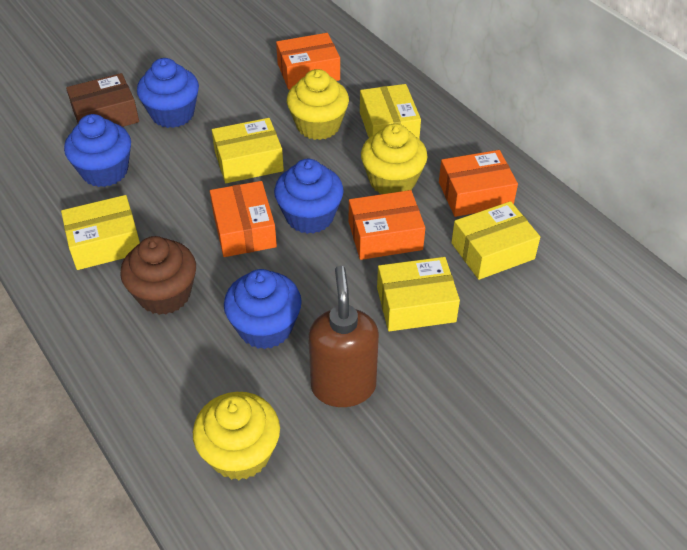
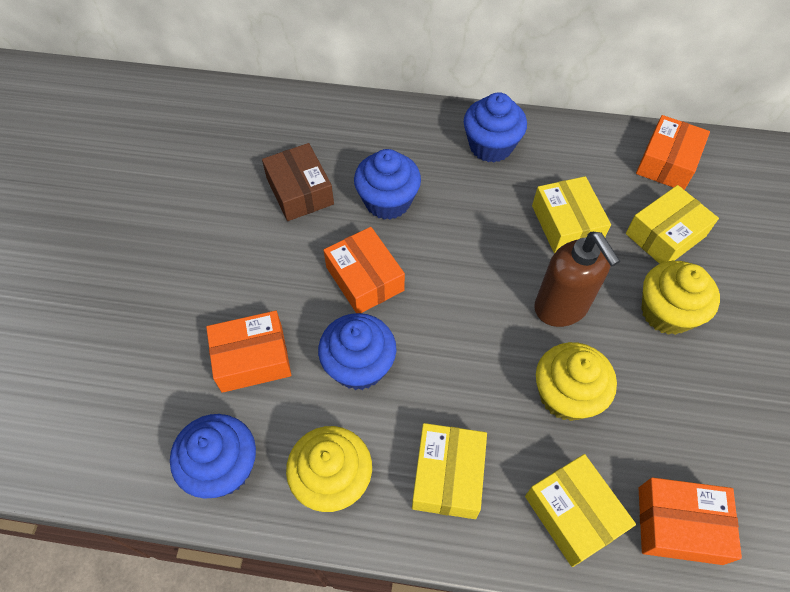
brown cupcake: [120,236,196,315] = 1 -> none = 0
yellow box: [61,195,140,270] [212,118,284,183] [360,84,421,139] [377,257,460,331] [451,201,540,280] = 5 -> [412,423,487,519] [525,454,636,567] [532,176,611,254] [626,185,719,264] = 4

